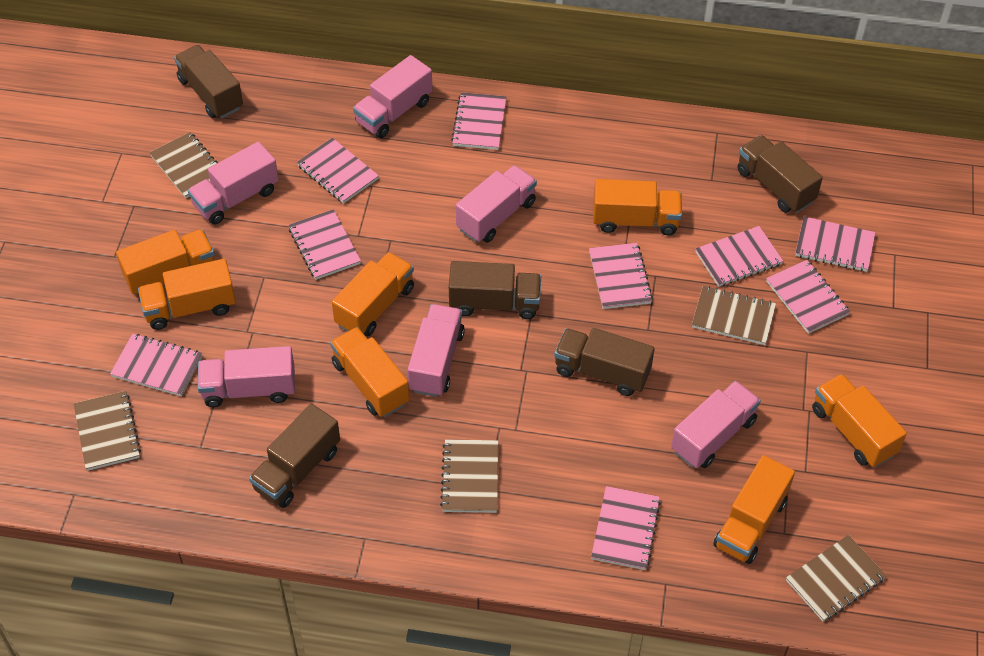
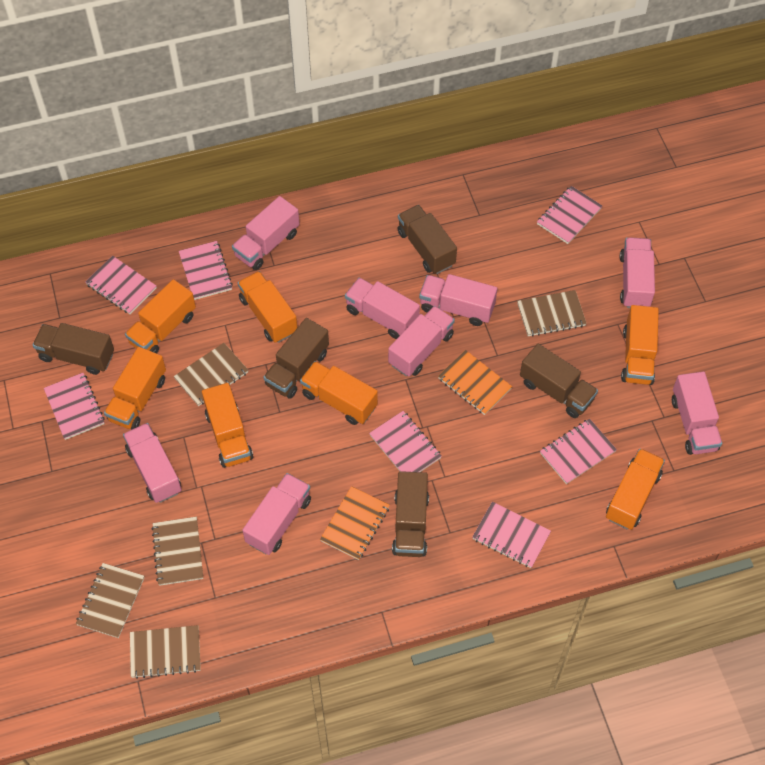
orange notebook: none = 0 -> [320,486,390,560] [438,350,512,415] = 2
pink notebook: [110,334,202,396] [288,209,361,280] [297,138,379,204] [451,92,506,150] [589,243,653,309] [591,486,661,570] [695,226,783,287] [766,260,850,334] [795,216,876,272] = 9 -> [44,373,105,440] [86,256,157,314] [179,241,233,300] [369,411,442,472] [472,502,551,568] [537,186,602,244] [540,419,617,484] = 7
pink truck: [188,142,279,225] [198,346,295,407] [353,55,433,138] [408,304,465,397] [456,165,537,243] [671,381,761,468] = 6 -> [123,423,182,503] [232,196,300,270] [243,473,311,555] [345,277,420,339] [388,306,455,377] [419,274,497,326] [620,237,655,308] [672,371,722,455] = 8

